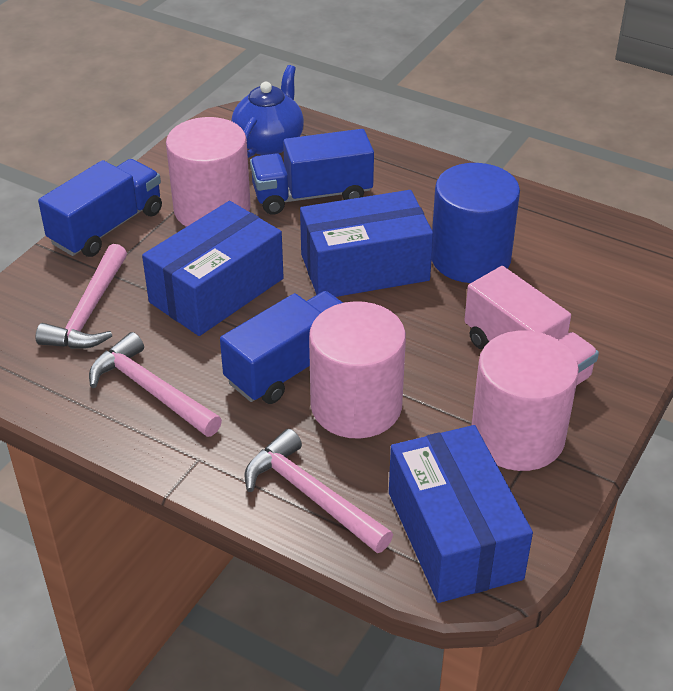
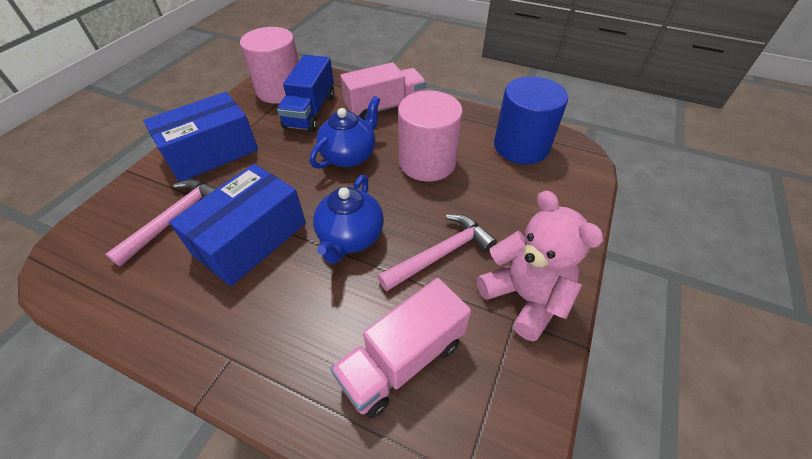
blue box: [142,201,284,336] [300,190,433,297] [389,425,533,603] = 3 -> [143,92,258,182] [169,164,306,286] = 2
blue teapot: [231,65,304,158] = 1 -> [310,96,380,169] [313,175,384,264] = 2
blue truck: [38,159,162,257] [220,291,343,404] [250,129,374,215] = 3 -> [277,55,334,132] = 1
pink cylinder: [166,117,251,227] [309,301,406,439] [472,331,579,471] = 3 -> [240,27,299,104] [398,91,463,182] = 2
pink hammer: [36,244,127,349] [89,332,222,437] [244,429,393,553] = 3 -> [105,179,217,266] [378,214,497,291] = 2
pink teddy bear: none = 0 -> [477,191,604,341] = 1
pink truck: [464,266,599,386] = 1 -> [330,278,471,419] [340,62,426,120] = 2

